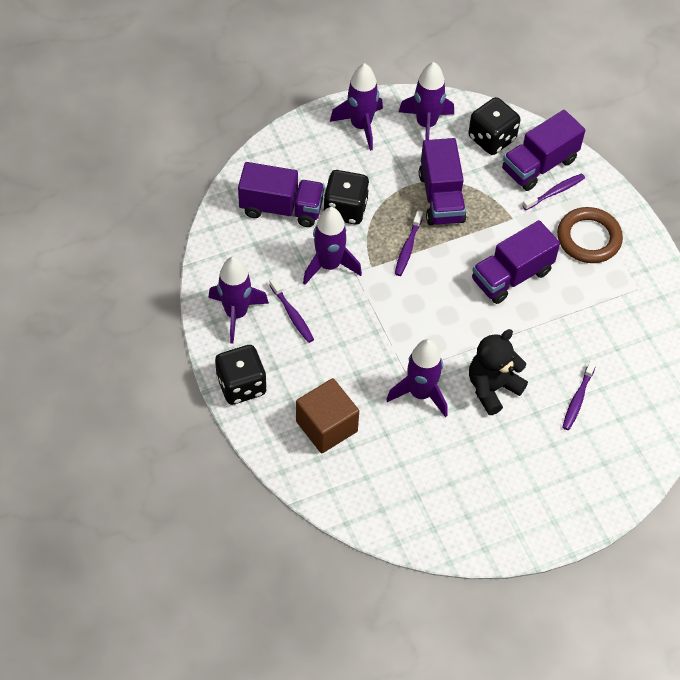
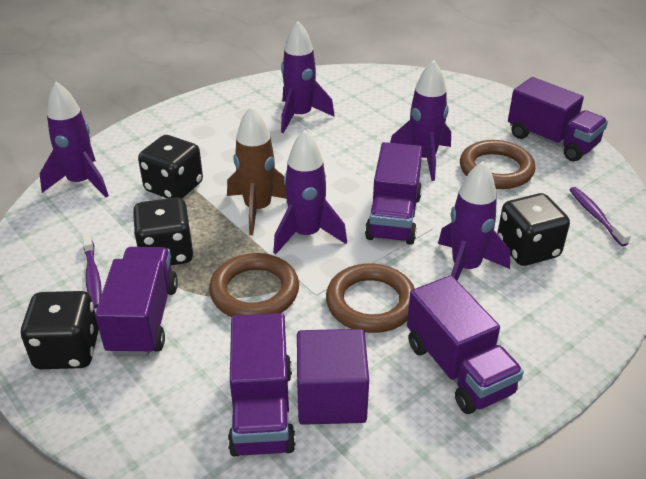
black dice: [215,345,267,405] [323,170,369,225] [468,97,520,155] = 3 -> [21,291,99,369] [133,197,193,265] [138,135,203,199] [497,193,570,266] = 4
black teddy bear: [469,329,528,415] = 1 -> none = 0
brown cube: [296,378,359,453] = 1 -> none = 0
brown ring: [557,207,623,263] = 1 -> [209,253,299,317] [326,263,415,333] [460,140,535,189] = 3
brown rocket: none = 0 -> [227,106,286,235] = 1
purple cube: none = 0 -> [297,329,369,425] = 1
purple toothbrush: [269,278,314,343] [395,211,423,276] [522,173,585,210] [562,360,597,430] = 4 -> [82,233,102,309] [569,187,631,246] = 2
purple truck: [238,162,324,227] [419,138,467,225] [472,220,560,304] [502,110,585,191] = 4 -> [95,247,178,356] [228,313,296,456] [365,142,423,245] [407,275,524,414] [508,77,608,162] = 5

